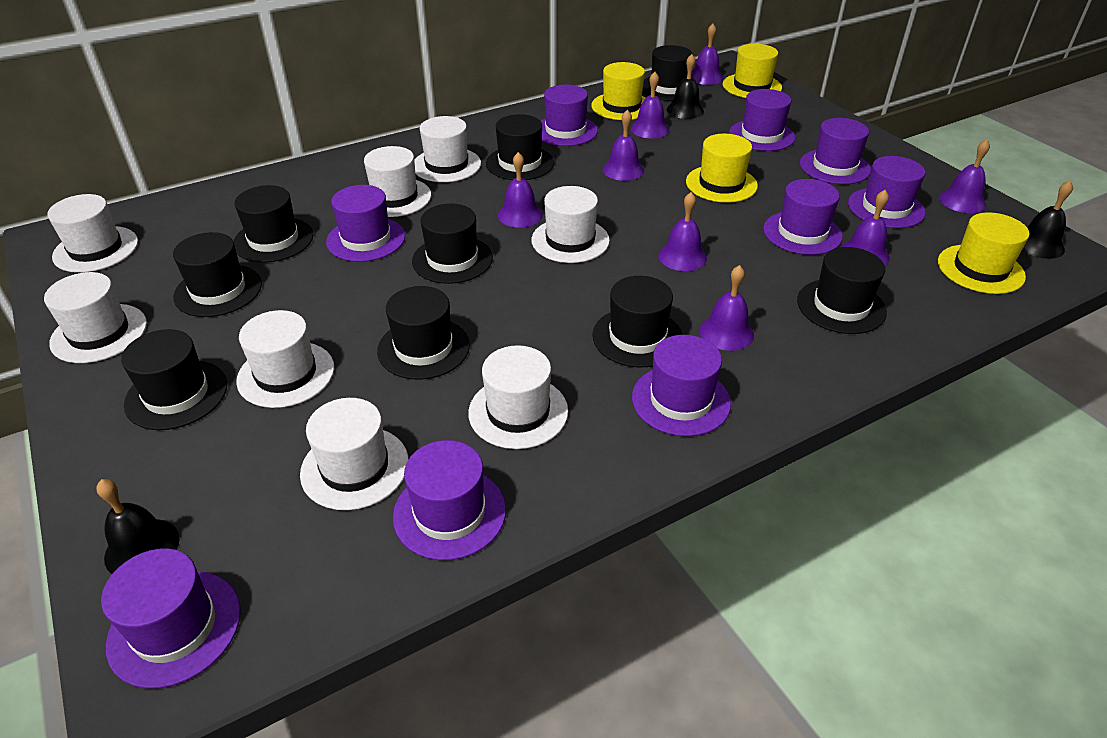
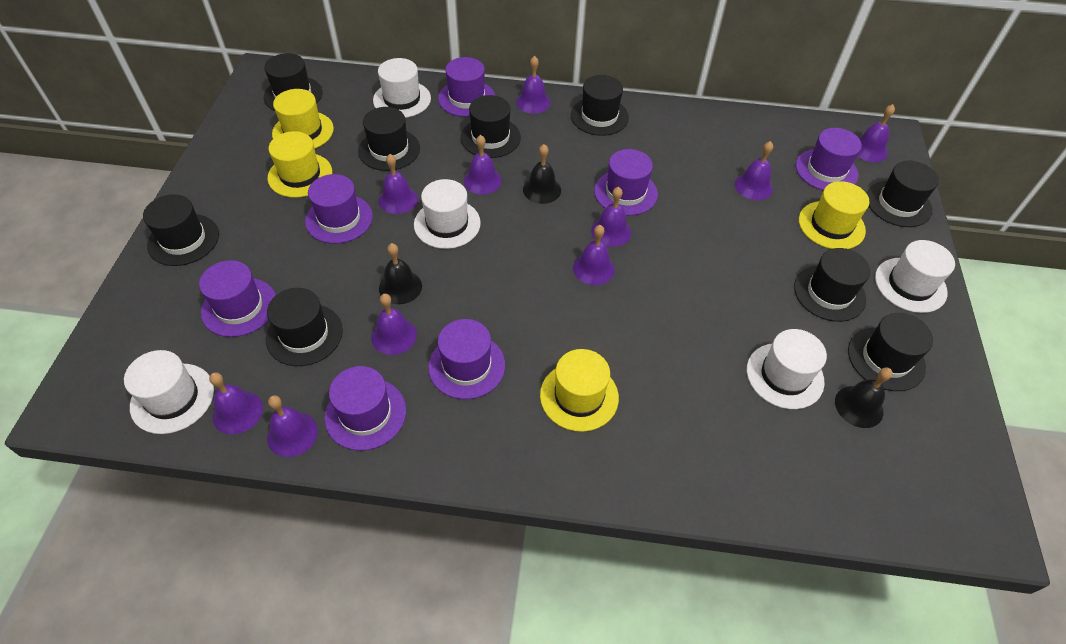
purple bell: [498,152,543,228] [603,110,644,181] [631,72,669,138] [658,192,707,271] [691,24,723,85] [699,265,754,351] [841,190,890,265] [939,139,990,213] = 8 -> [209,372,263,434] [267,395,318,457] [371,294,417,355] [378,154,418,214] [464,135,502,194] [516,56,551,114] [573,225,615,285] [591,187,631,247] [735,141,773,200] [857,104,895,162] = 10
purple hat: [101,548,241,689] [326,185,405,262] [393,440,506,560] [541,85,598,146] [632,335,731,436] [729,89,795,151] [763,179,843,255] [800,118,871,184] [848,156,926,228] = 9 -> [199,260,276,337] [305,174,373,244] [324,366,406,451] [428,319,505,399] [438,57,495,117] [594,149,658,216] [796,128,862,190] = 7
white hat: [44,272,147,363] [47,194,138,273] [236,310,334,408] [300,398,409,510] [364,146,431,217] [414,116,481,182] [468,345,568,449] [531,186,610,263] = 8 -> [124,350,214,434] [373,58,431,118] [414,179,481,249] [747,329,827,409] [875,240,955,313] = 5

